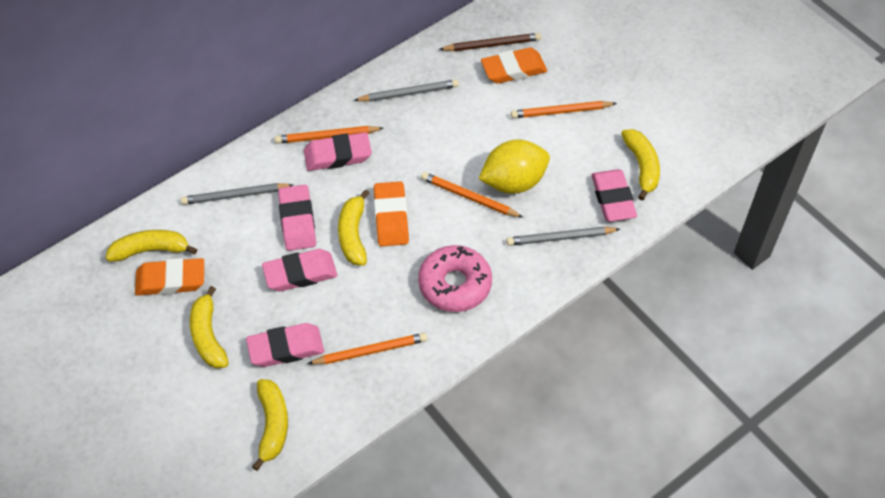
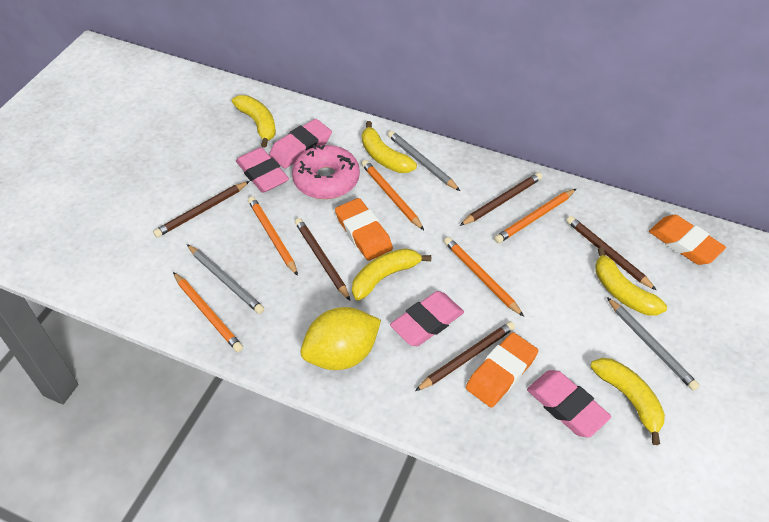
brown pencil: [439,33,541,51] = 1 -> [153,181,250,237] [295,218,350,301] [415,321,515,391] [460,172,542,226] [566,216,656,290] = 5
orange pencil: [275,126,384,144] [307,333,427,364] [421,172,523,218] [511,101,617,118] = 4 -> [173,272,243,352] [248,196,298,276] [361,160,424,230] [444,237,524,317] [494,189,576,243] = 5
pink eraser: [246,323,324,367] [262,249,337,291] [278,185,316,251] [304,132,372,171] [591,169,637,222] = 5 -> [236,147,289,193] [269,119,332,169] [390,291,464,346] [527,370,611,438] = 4

